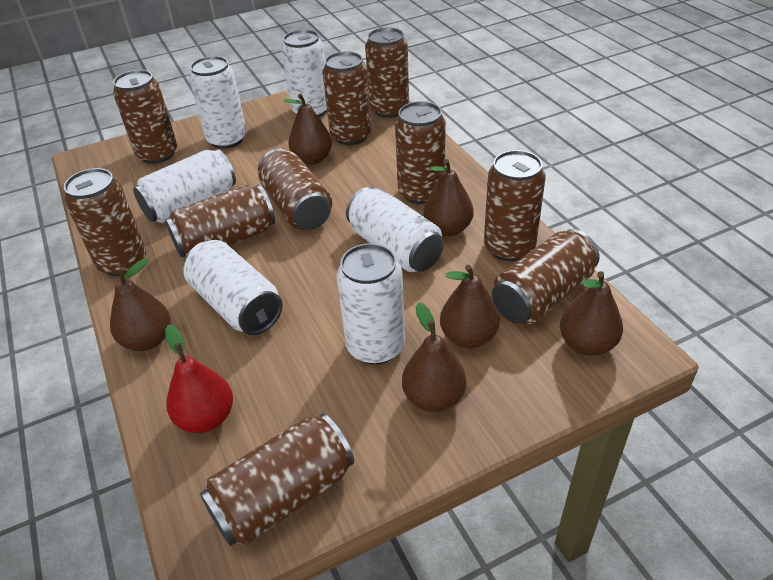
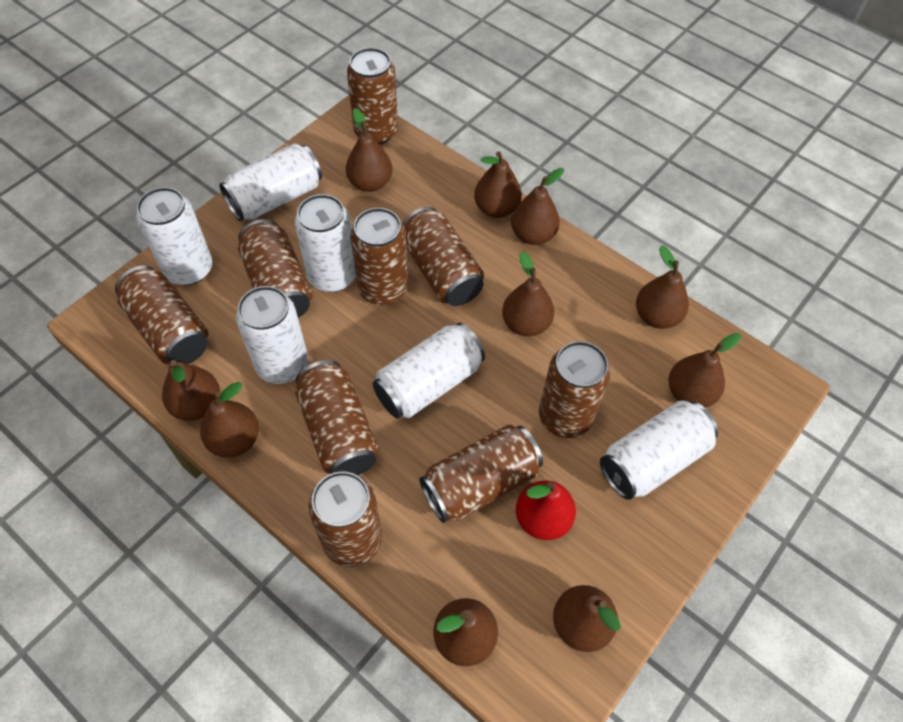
brown can: [64,168,146,276] [113,70,177,164] [165,185,275,257] [200,413,354,546] [258,148,332,230] [322,51,371,145] [365,27,409,118] [395,101,446,204] [484,150,546,261] [492,229,600,324] = 10 -> [115,266,208,364] [238,219,313,318] [295,360,379,475] [308,471,382,567] [347,48,398,144] [350,208,409,305] [402,207,484,306] [419,424,543,523] [539,341,611,438] = 9
brown pear: [110,258,171,351] [284,93,332,165] [402,302,466,412] [423,159,474,236] [440,265,500,348] [560,271,623,356] = 6 -> [162,360,220,421] [200,382,259,458] [346,108,392,192] [433,598,498,666] [474,152,522,218] [502,252,555,336] [511,168,564,245] [553,585,621,652] [636,246,689,329] [669,333,741,407] = 10

